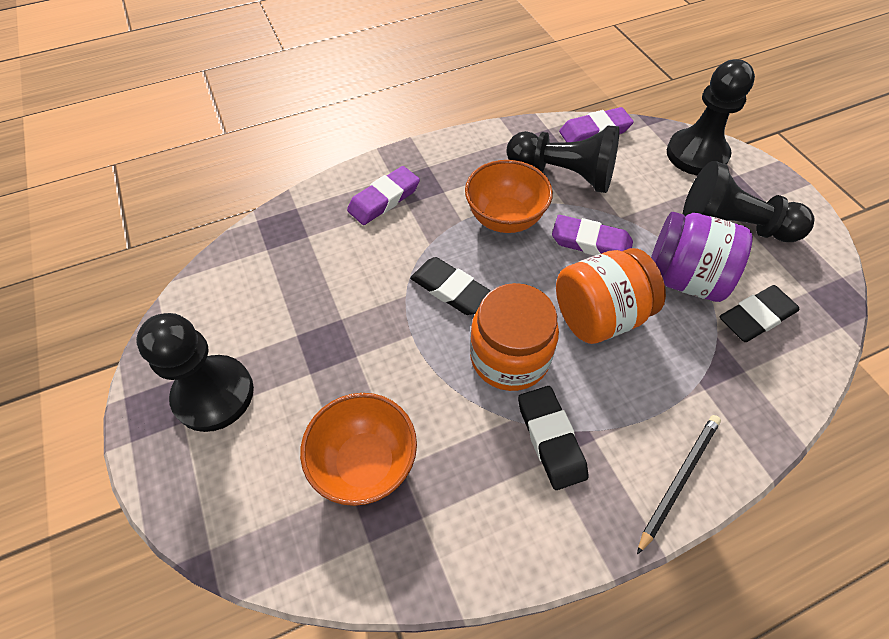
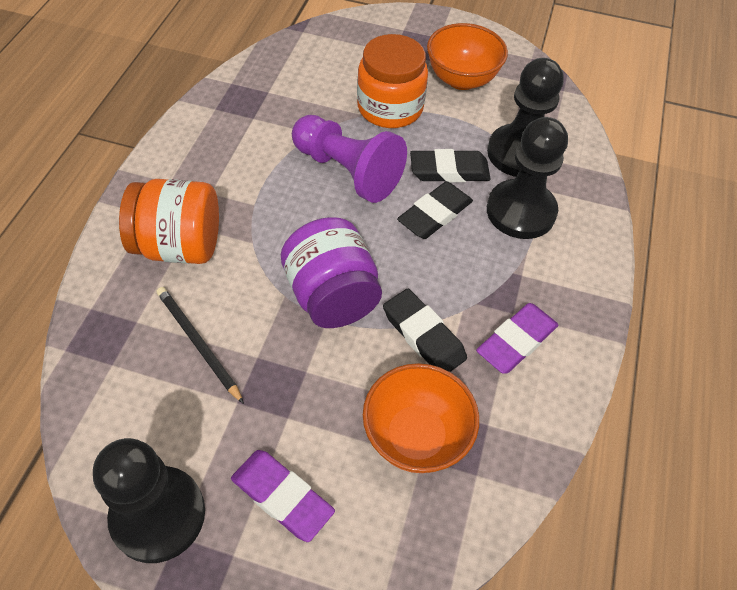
black pawn: [136,313,254,432] [506,125,619,193] [667,59,755,175] [683,161,814,242] = 4 -> [93,438,205,563] [487,58,564,177] [487,117,568,239] = 3
purple eraser: [347,166,420,225] [552,215,633,256] [559,107,634,142] = 3 -> [231,450,335,542] [476,303,558,374] = 2
purple pawn: none = 0 -> [292,115,407,203] = 1

